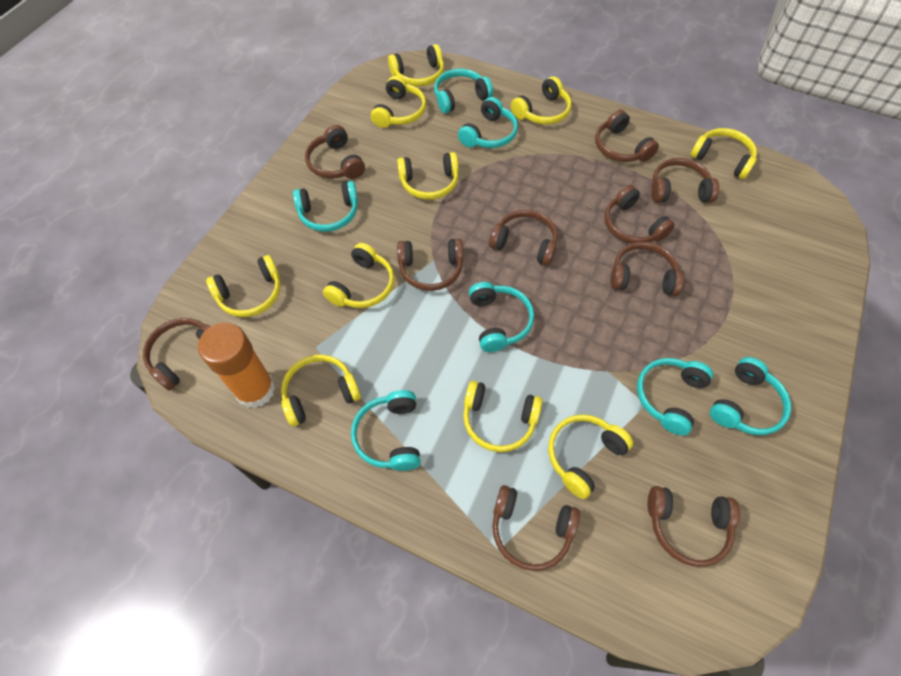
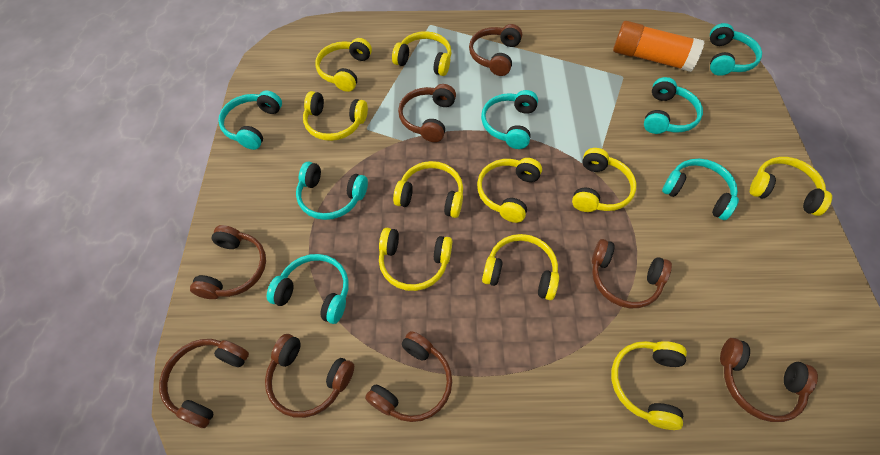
brown headphones: [143,318,211,391] [305,125,365,179] [397,239,463,291] [489,210,558,266] [492,485,580,571] [595,110,659,162] [604,185,675,244] [611,242,684,296] [648,486,740,567] [651,158,719,203] = 10 -> [159,339,249,428] [190,225,266,299] [265,334,354,418] [365,331,452,422] [398,84,456,142] [469,24,522,76] [592,239,672,308] [720,338,818,422] = 8

